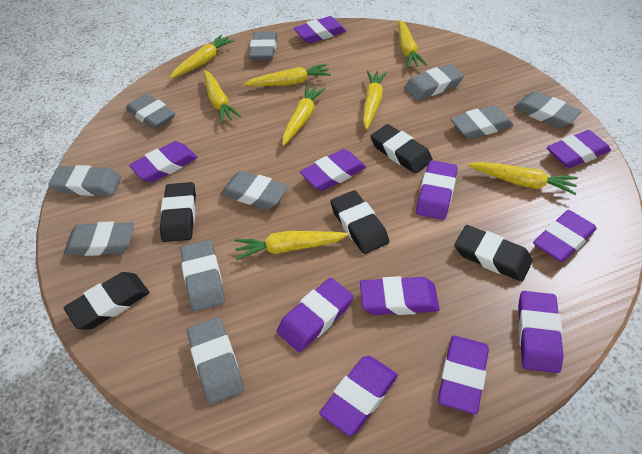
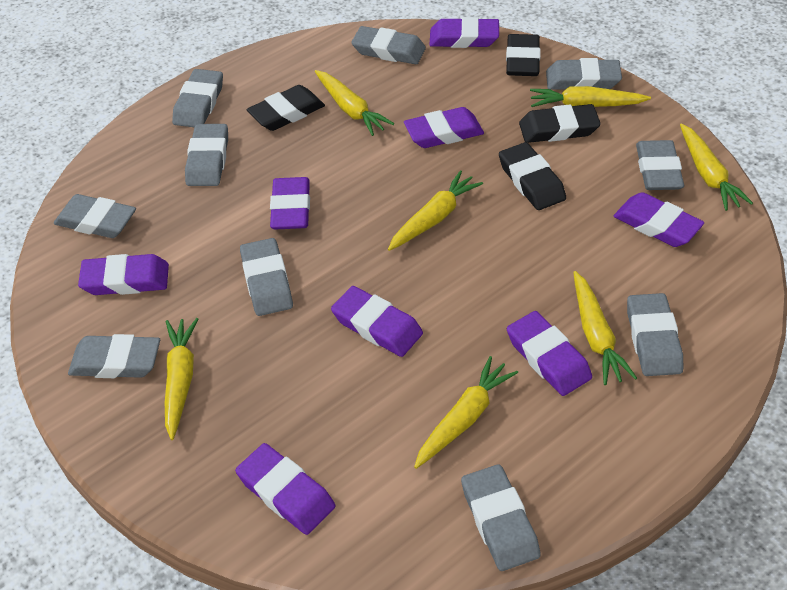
black eraser: [64,272,149,330] [160,182,196,242] [330,190,389,254] [370,124,433,174] [455,225,533,282] = 5 -> [247,85,325,131] [499,142,566,210] [506,34,541,76] [519,104,601,143] = 4
purple eraser: [129,141,198,182] [277,278,353,352] [294,16,346,43] [300,149,366,191] [319,356,398,436] [360,276,440,315] [416,160,458,220] [438,336,489,414] [518,291,564,373] [533,210,597,262] [547,130,611,168] = 11 -> [78,254,169,295] [235,443,335,535] [270,177,310,230] [331,286,423,357] [404,107,484,148] [429,17,499,48] [507,311,592,396] [614,192,704,247] = 8
yellow carrot: [170,35,235,79] [203,70,241,123] [234,231,349,260] [243,64,331,86] [282,85,325,146] [363,71,387,130] [398,20,427,68] [467,162,578,195] = 8 -> [165,318,198,440] [315,70,394,136] [388,170,483,251] [414,356,518,469] [530,86,651,107] [573,271,637,385] [680,123,753,211] = 7

